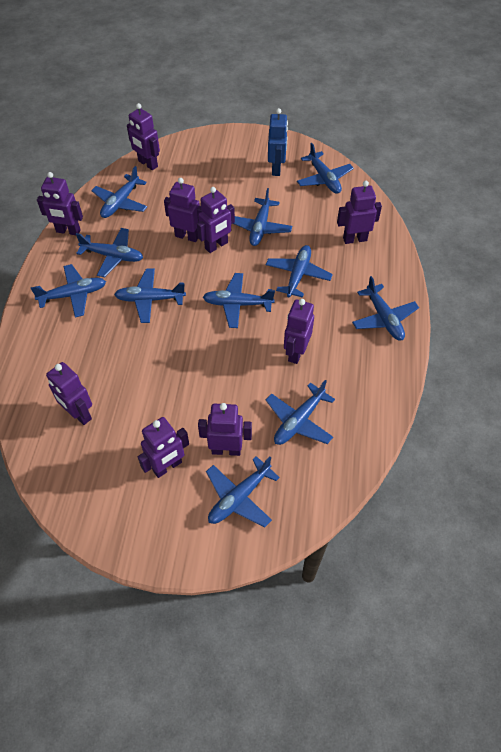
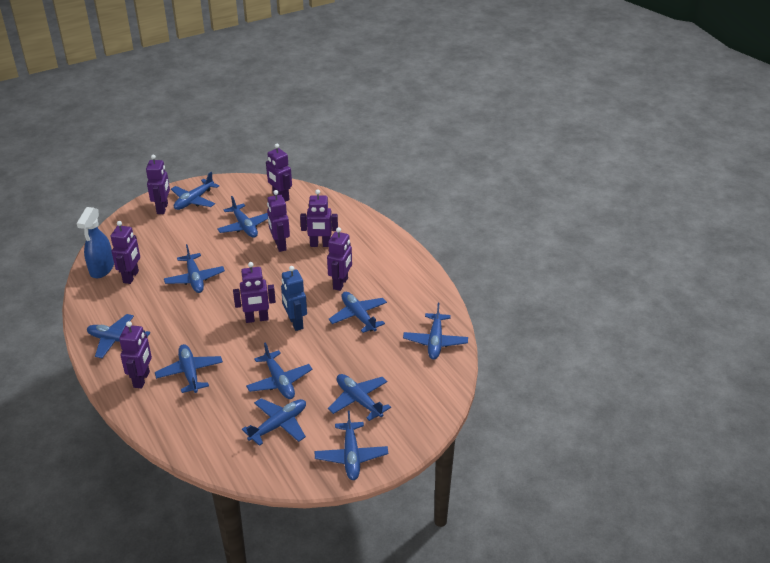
blue spray bottle: none = 0 -> [76,207,114,278] = 1
purple robot: [37,172,83,235] [46,362,92,425] [127,103,160,170] [138,417,189,478] [164,178,202,242] [197,187,235,253] [198,403,252,456] [284,299,314,364] [337,181,382,244] = 9 -> [111,221,140,284] [119,321,152,389] [146,155,170,214] [233,262,276,323] [266,144,292,202] [267,190,290,252] [300,189,338,247] [327,227,352,291] = 8

